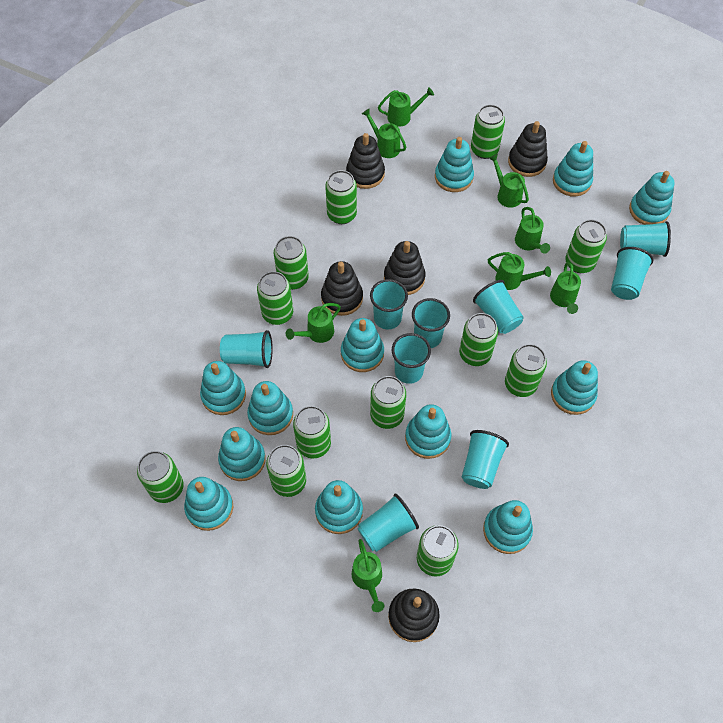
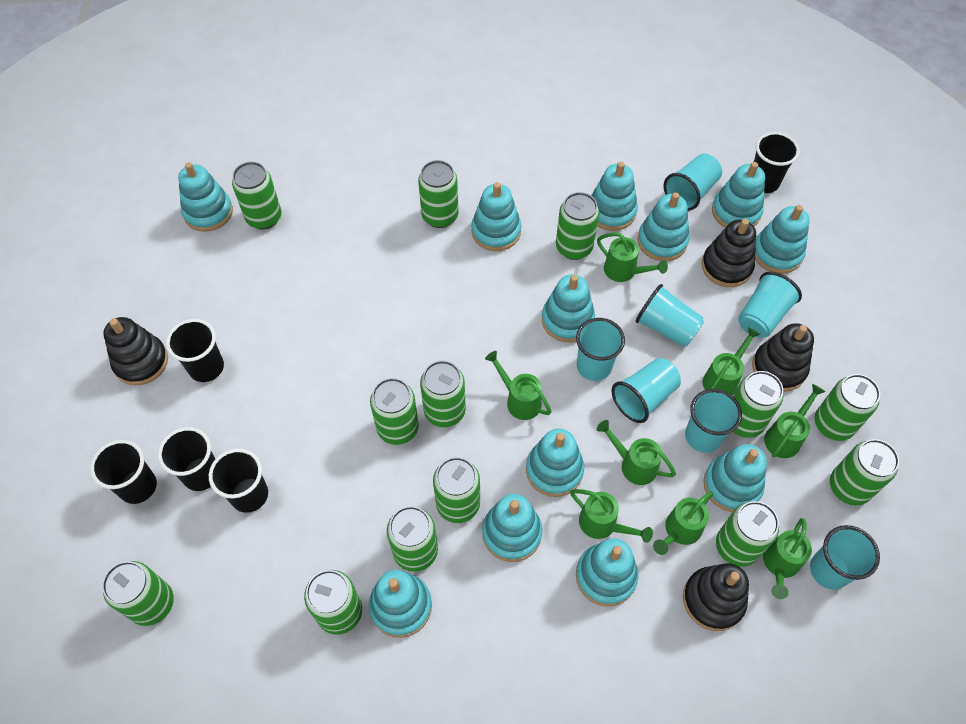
black cup: none = 0 -> [90,440,157,504] [158,427,215,491] [166,319,224,382] [209,448,268,513] [754,132,800,193] = 5
black stacking toy: [321,261,363,316] [346,133,385,189] [384,241,425,295] [388,589,440,642] [508,121,548,177] = 5 -> [104,317,168,385] [683,563,749,631] [701,219,756,287] [752,323,814,392] = 4
green can: [137,451,184,503] [257,271,293,325] [266,445,306,497] [274,236,309,290] [293,406,331,458] [325,170,357,224] [370,376,406,429] [417,525,459,577] [459,313,498,366] [471,105,505,159] [505,344,547,397] [565,220,607,273] = 12 -> [102,561,174,626] [232,162,281,230] [304,570,362,635] [370,378,419,445] [387,506,438,572] [418,160,459,228] [420,361,466,427] [433,457,480,523] [556,192,599,260] [716,501,779,567] [733,371,783,438] [815,374,880,441] [830,439,899,505] = 13
turquoise cup: [220,330,273,368] [358,494,419,552] [370,279,408,330] [392,333,431,384] [412,298,450,348] [462,430,509,489] [473,280,524,334] [611,247,653,300] [620,221,671,257] = 9 -> [576,318,625,381] [611,358,681,423] [636,284,704,347] [663,153,722,211] [685,389,742,453] [738,272,802,338] [810,525,880,590] = 7

